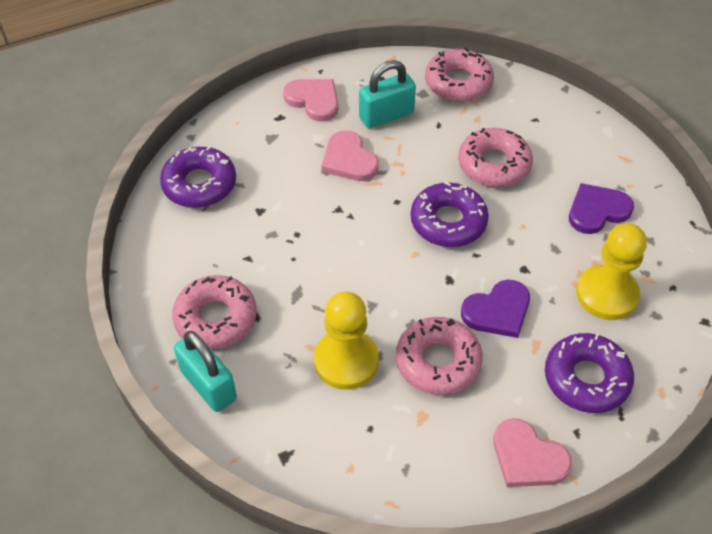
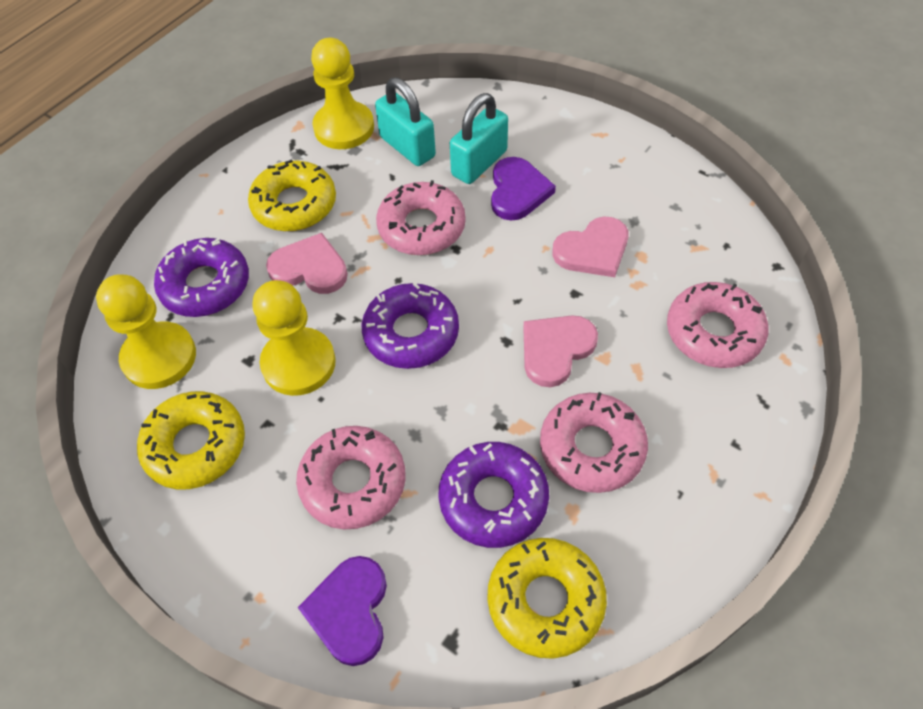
yellow donut: none = 0 -> [137,391,245,489] [248,159,336,231] [487,538,607,659] = 3
yellow pawn: [314,292,379,390] [576,223,647,320] = 2 -> [96,274,196,389] [252,280,336,396] [311,38,374,149] = 3

